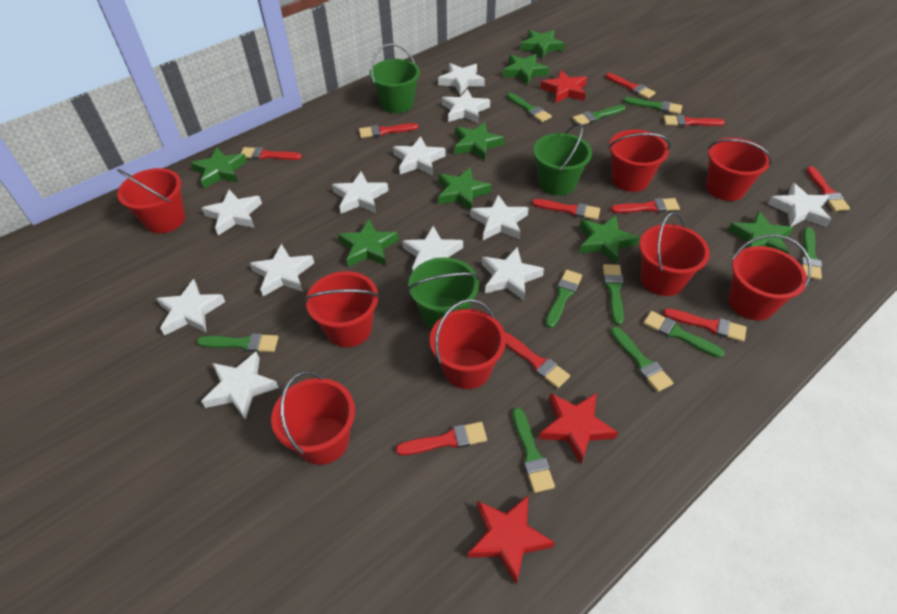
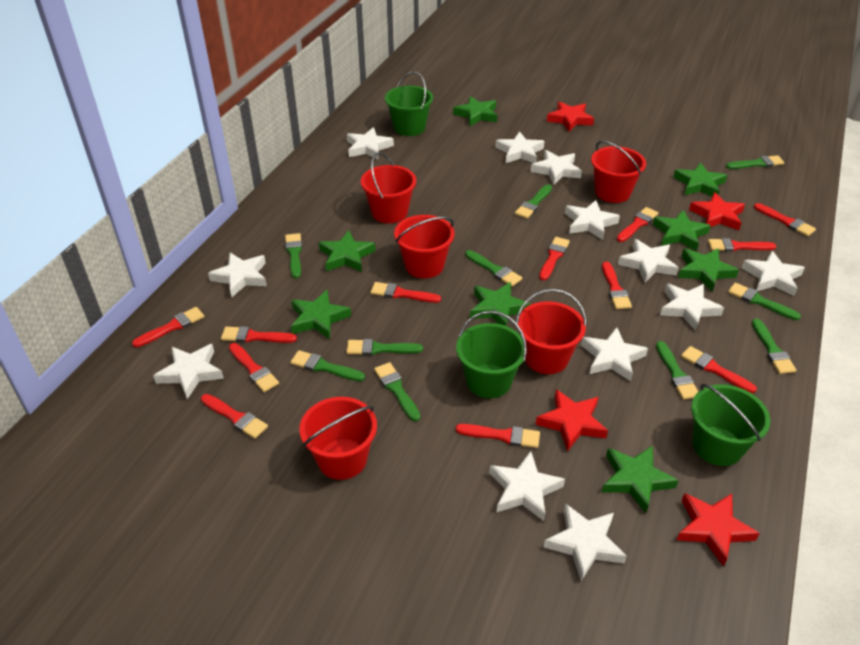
red brush: [240,147,302,160] [359,123,419,138] [396,422,487,455] [505,332,570,388] [532,199,600,220] [605,73,656,99] [610,198,680,213] [663,308,747,342] [664,115,725,126] [806,166,850,211] = 10 -> [132,307,205,347] [201,394,268,439] [221,326,297,343] [229,343,279,392] [370,282,441,303] [456,424,540,448] [539,237,570,281] [602,262,632,309] [617,207,658,242] [681,346,757,393] [708,238,776,251] [754,203,816,236] = 12
red bucket: [117,168,185,233] [271,371,355,465] [304,271,380,347] [430,299,506,389] [608,130,671,192] [639,212,710,296] [706,138,772,201] [728,234,811,321] = 8 -> [300,397,377,480] [361,152,416,224] [394,215,455,278] [516,289,587,374] [591,141,646,203] = 5
red star: [468,495,555,584] [539,393,618,464] [540,70,587,103] = 3 -> [536,389,608,452] [547,101,594,132] [677,493,760,567] [689,192,745,230] = 4

